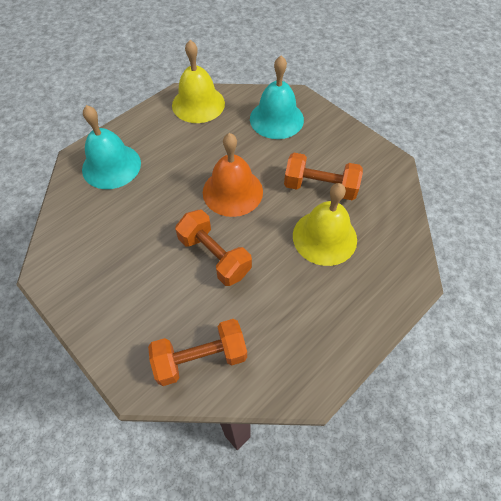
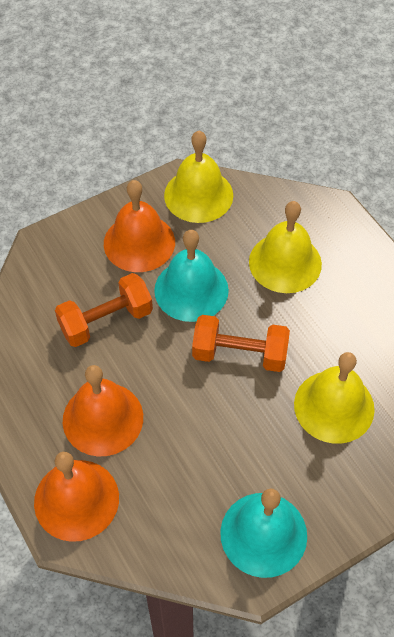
orange bell: [203,133,263,217] = 1 -> [34,452,119,542] [63,365,143,456] [104,180,175,272] = 3
orange dumbbell: [148,319,247,386] [175,210,252,286] [284,153,363,200] = 3 -> [55,273,153,347] [192,315,290,372] = 2
yellow bell: [172,40,225,123] [293,183,357,266] = 2 -> [164,131,233,223] [249,201,322,293] [294,352,375,444] = 3

